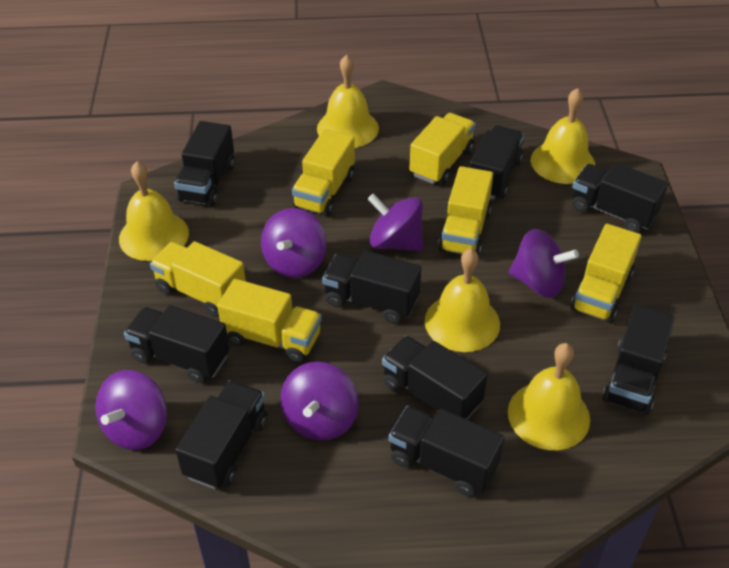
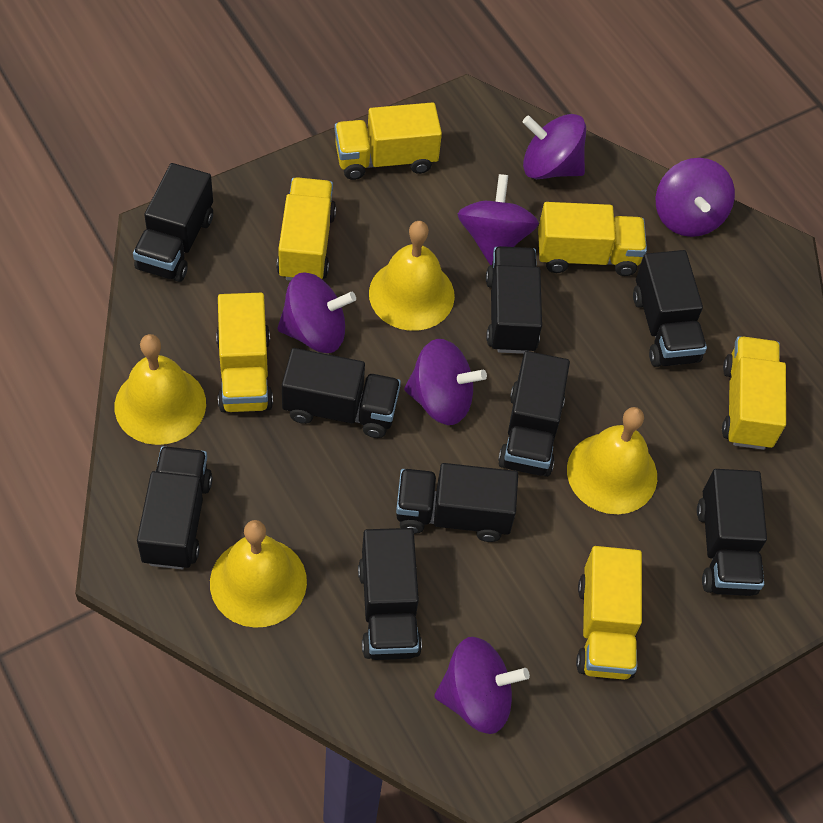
purple spinning top: [96,370,167,450] [261,208,327,278] [280,362,359,441] [368,194,423,251] [508,229,579,298] = 5 -> [277,272,356,353] [404,339,487,425] [434,637,530,734] [458,174,539,265] [523,114,586,179] [656,158,735,237] = 6
yellow bell: [119,161,189,261] [317,55,379,148] [425,248,500,352] [508,343,590,450] [531,88,595,184] = 5 -> [115,334,206,445] [210,520,307,628] [369,221,455,331] [567,407,657,514] = 4

